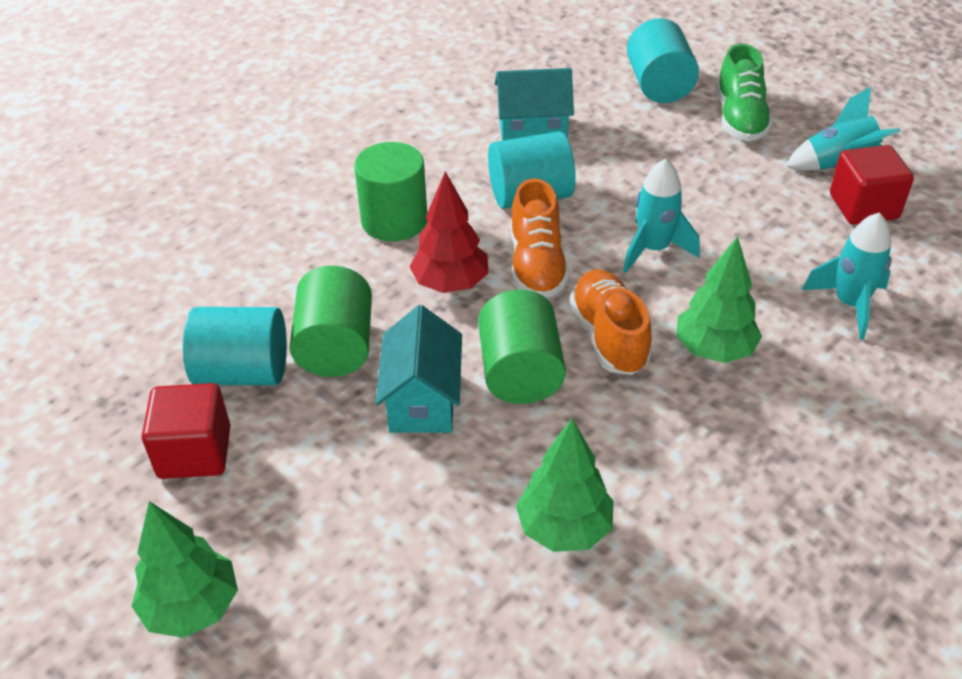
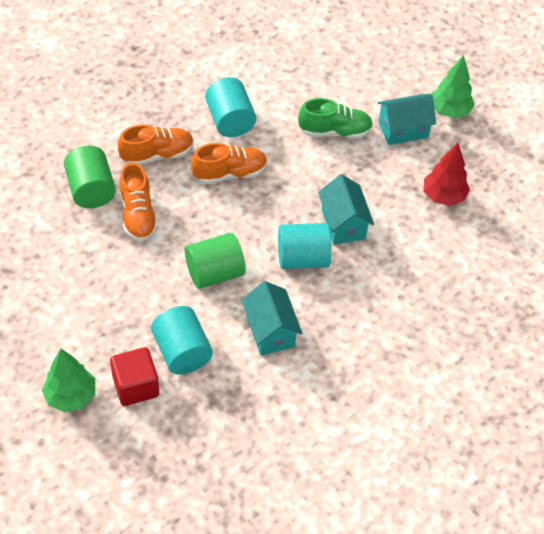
green cylinder: [289,266,372,377] [354,142,427,241] [478,289,566,404] = 3 -> [64,146,116,208] [185,233,246,289] = 2
green tree: [131,501,238,638] [516,418,614,552] [676,236,762,363] = 3 -> [42,349,95,412] [432,55,475,118] = 2
orange shoe: [511,178,569,298] [570,269,652,375] = 2 -> [118,125,194,165] [119,162,158,242] [191,143,267,184] = 3
red cube: [142,383,230,479] [830,145,914,225] = 2 -> [110,347,159,406] = 1
turquoise house: [375,305,462,433] [495,68,574,141] = 2 -> [241,281,302,356] [318,174,374,245] [377,94,436,145] = 3
turquoise rocket: [623,158,700,273] [786,87,901,171] [802,212,892,339] = 3 -> none = 0

